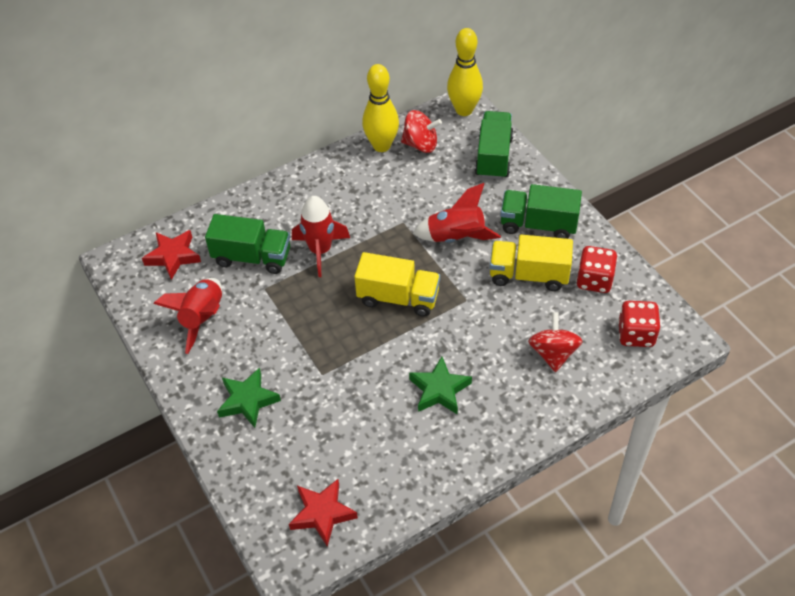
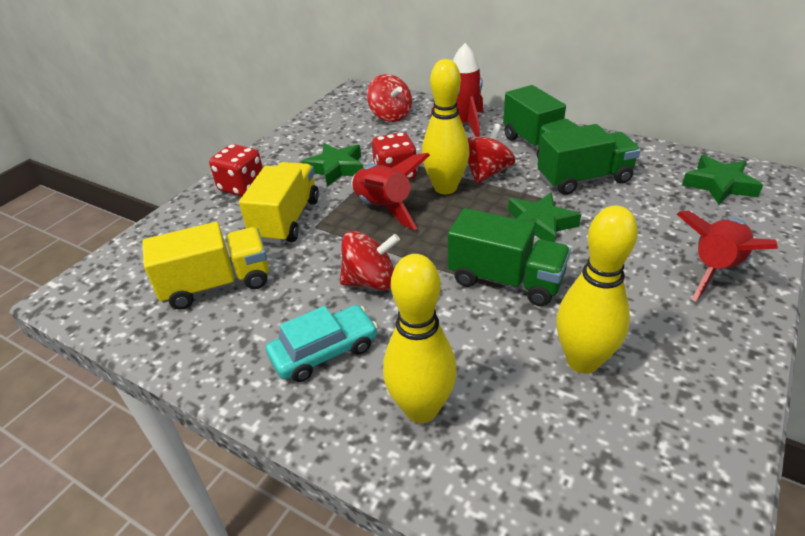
green star: [217,368,281,428] [409,357,472,415] = 2 -> [301,143,363,187] [508,192,581,242] [682,155,763,204] = 3
red spinning top: [401,110,442,153] [528,312,583,372] = 2 -> [340,231,400,290] [367,74,412,122] [467,124,515,184] = 3
red star: [142,230,201,280] [289,479,358,547] = 2 -> none = 0
turquoise car: none = 0 -> [266,305,378,382] = 1
yellow bowling pin: [362,64,399,152] [447,28,483,116] = 2 -> [383,254,457,423] [422,59,470,195] [556,206,638,374] = 3

